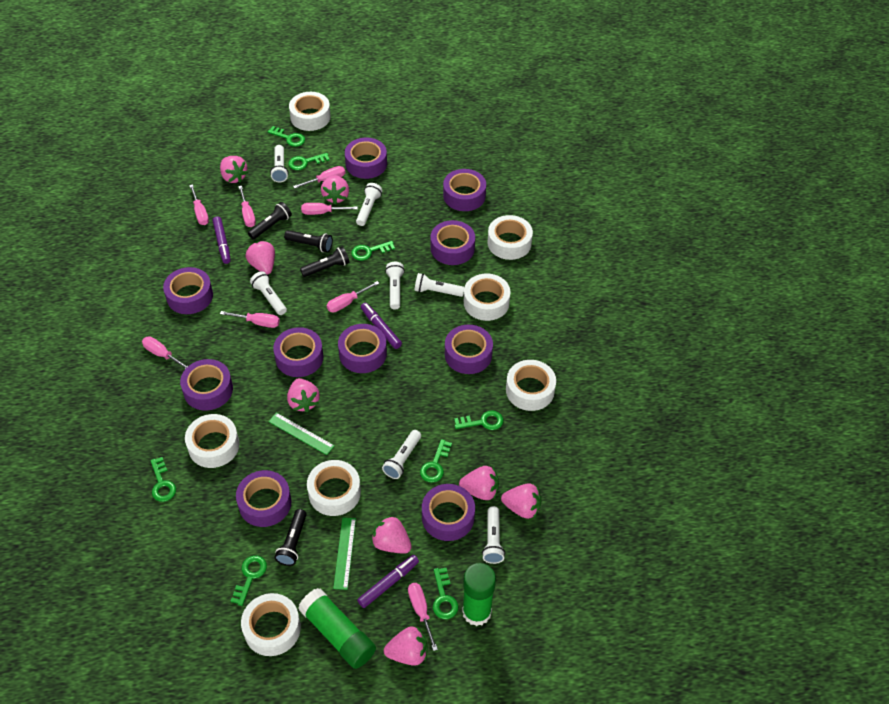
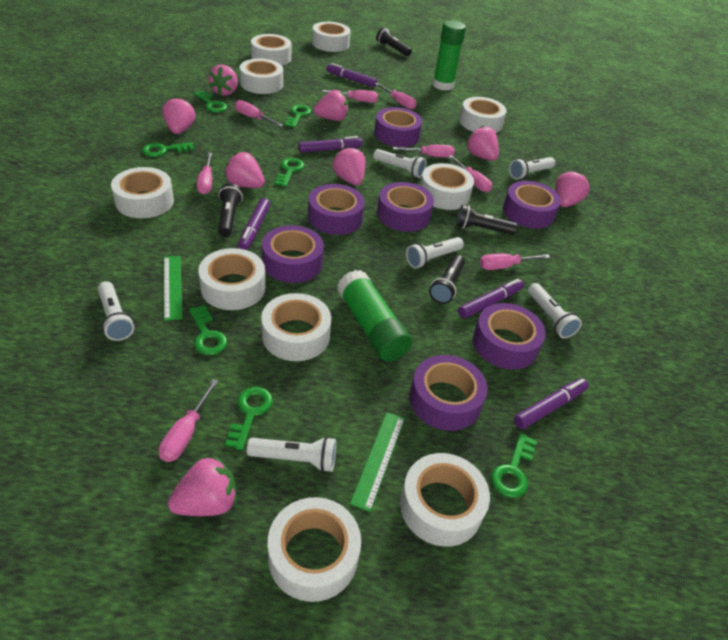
green key: [150,457,176,502] [231,555,267,606] [268,126,305,147] [288,153,330,170] [351,241,395,261] [420,439,452,483] [433,568,459,619] [454,410,504,430] = 8 -> [142,142,194,157] [189,305,227,355] [194,91,227,112] [225,387,273,450] [275,158,304,187] [285,105,311,128] [491,433,537,498] = 7
purple marker: [213,216,231,264] [357,555,419,608] [361,303,402,349] = 3 -> [238,198,270,250] [298,136,362,153] [326,63,377,88] [458,279,524,319] [514,378,589,429] = 5
purple tape: [163,267,213,314] [180,359,233,411] [236,470,291,527] [273,327,323,377] [338,324,387,373] [345,137,387,179] [422,484,475,541] [431,220,475,265] [443,169,486,211] [445,325,493,374] = 10 -> [262,225,324,283] [308,184,365,235] [374,107,423,147] [377,182,434,232] [409,355,488,431] [473,303,546,370] [503,181,561,229] = 7
white flashlight: [250,271,287,315] [270,145,288,182] [356,183,383,226] [382,430,421,479] [385,262,405,309] [414,273,464,297] [482,506,505,564] = 7 -> [98,281,134,341] [247,436,336,472] [373,149,426,178] [406,237,464,269] [509,157,555,180] [528,283,582,338] = 6
white tape: [185,414,240,468] [241,593,301,656] [289,92,331,131] [307,460,361,516] [464,274,511,321] [487,215,533,260] [506,360,556,411] = 7 -> [111,167,174,218] [198,248,266,310] [240,59,283,94] [251,34,291,65] [261,293,331,361] [268,497,361,602] [312,22,351,52] [400,453,490,547] [420,163,474,210] [459,97,507,133] = 10

